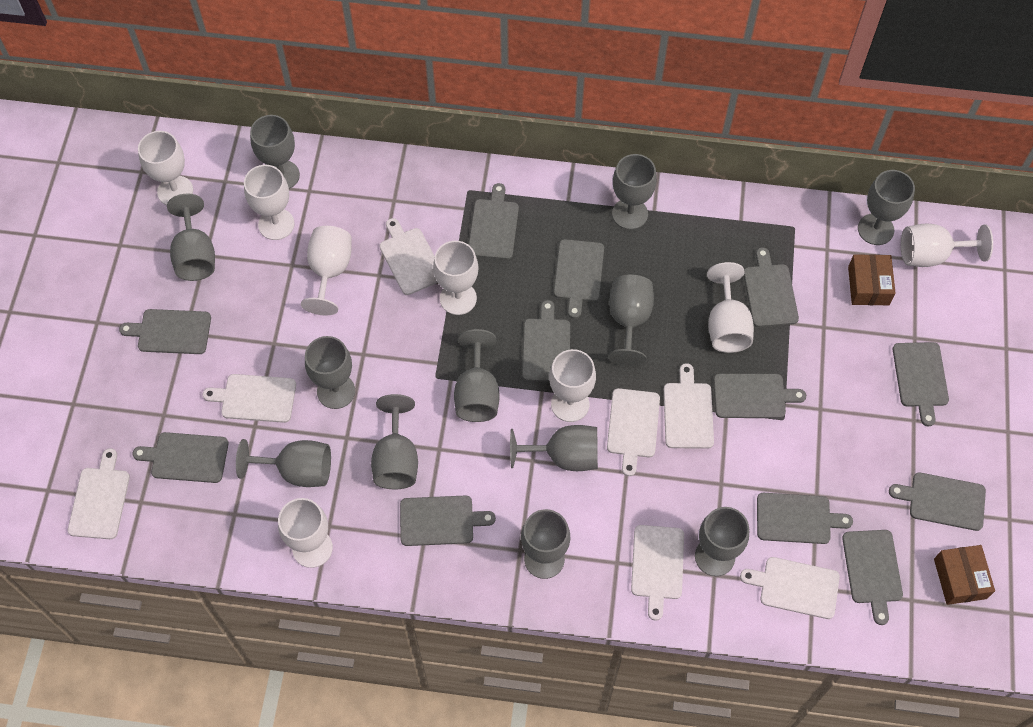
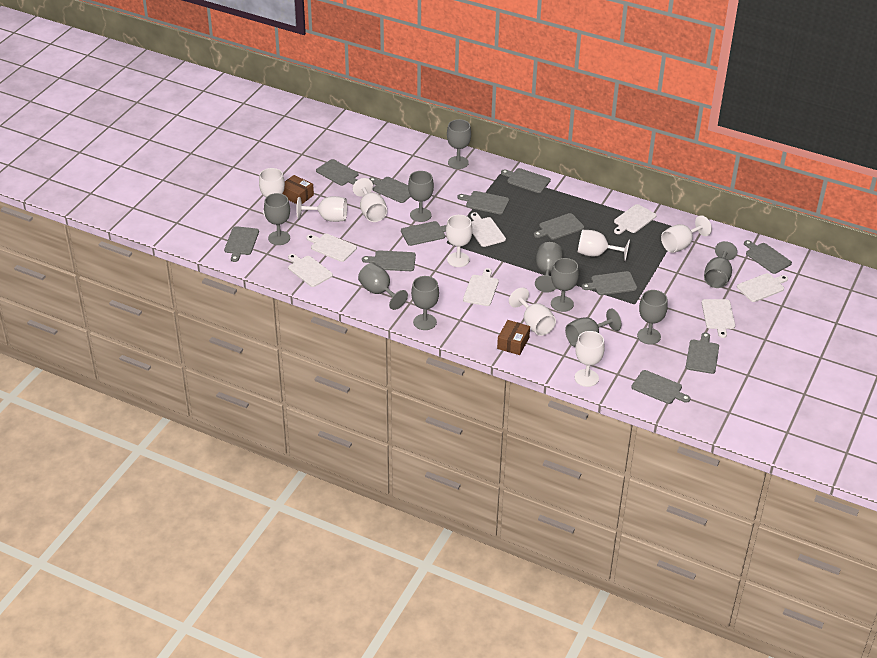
grey goblet: [167,194,215,281] [236,439,331,487] [250,115,300,189] [305,336,355,409] [371,394,418,489] [454,329,499,422] [510,425,598,471] [521,509,570,579] [608,275,654,366] [612,154,657,230] [695,507,749,576] [858,170,915,245] = 12 -> [264,193,290,245] [358,263,408,310] [408,171,434,222] [411,276,439,330] [447,119,471,169] [535,242,563,293] [551,258,579,312] [565,308,621,347] [637,290,668,345] [704,241,737,288] = 10

